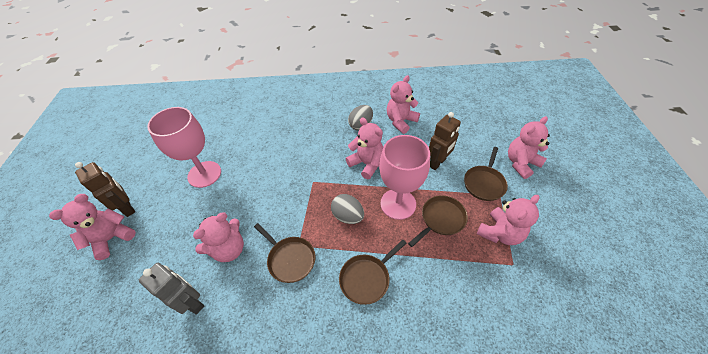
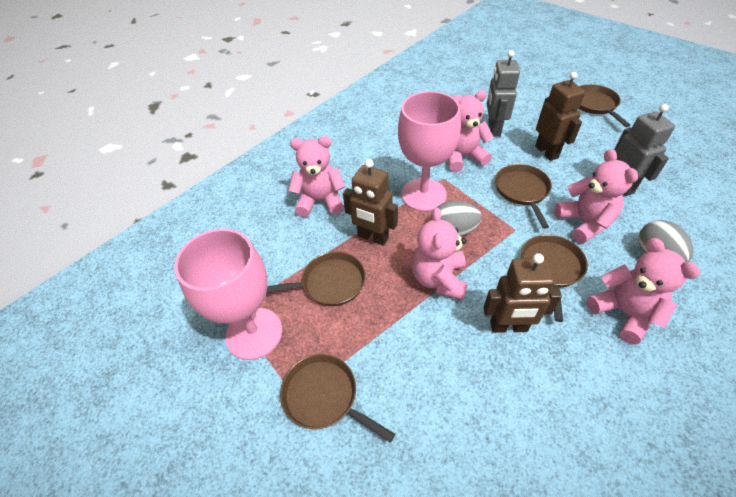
brown pan: [254,223,315,283] [339,240,406,305] [408,195,468,247] [464,147,508,201] = 4 -> [267,252,365,306] [280,354,395,443] [495,164,552,229] [521,234,588,322] [579,84,630,127] = 5
brown robot: [75,162,135,217] [429,112,461,170] = 2 -> [343,159,398,246] [483,253,562,333] [535,72,585,161] = 3
grey robot: [139,263,204,315] = 1 -> [487,50,520,137] [614,104,675,196] = 2
pink teddy bear: [49,194,136,260] [193,213,244,262] [346,118,383,179] [387,75,420,134] [477,195,540,245] [508,116,550,179] = 6 -> [288,136,346,217] [412,207,468,300] [448,90,494,172] [554,149,638,244] [587,238,700,345] = 5

